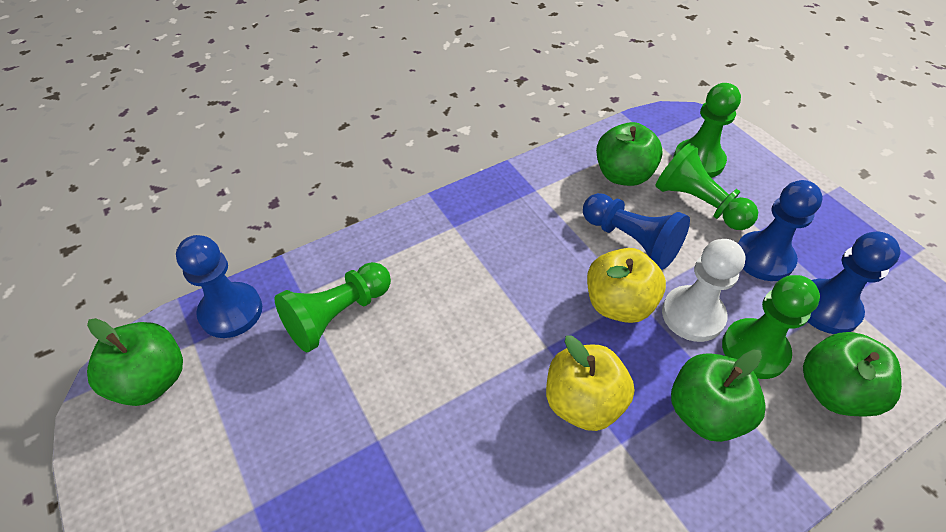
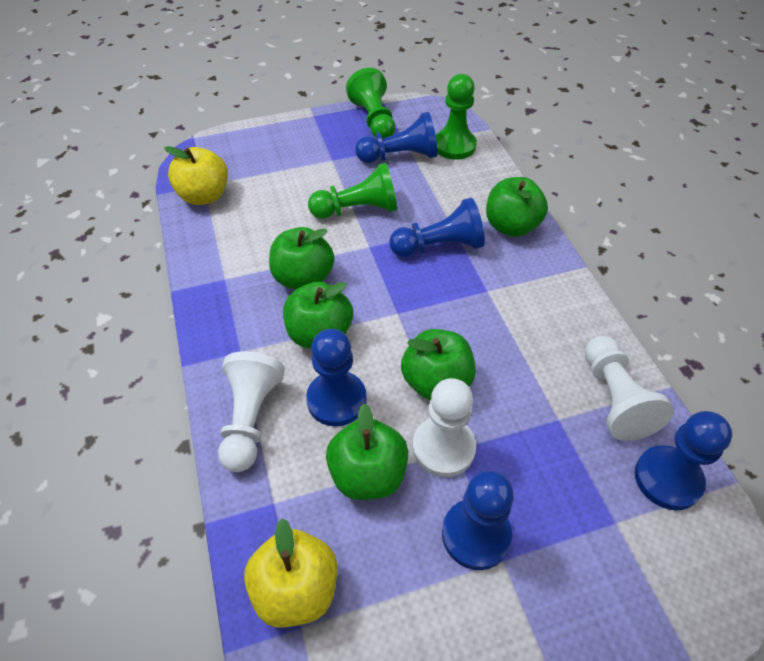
blue pawn: [176,235,262,338] [583,193,690,270] [738,180,823,281] [807,232,901,334] = 4 -> [306,329,367,427] [355,112,438,163] [389,198,485,257] [442,470,514,570] [635,411,732,510] = 5
green apple: [87,318,183,406] [596,122,663,186] [671,350,766,442] [803,332,902,417] = 4 -> [269,227,334,290] [283,281,353,349] [326,403,409,500] [401,329,476,400] [486,177,548,237] = 5
green pawn: [275,262,391,352] [655,143,758,230] [674,83,741,178] [722,275,820,379] = 4 -> [308,163,397,219] [346,68,395,139] [436,74,477,160] = 3
white pawn: [662,239,745,342] = 1 -> [218,351,285,472] [413,378,476,477] [585,336,674,441] = 3

